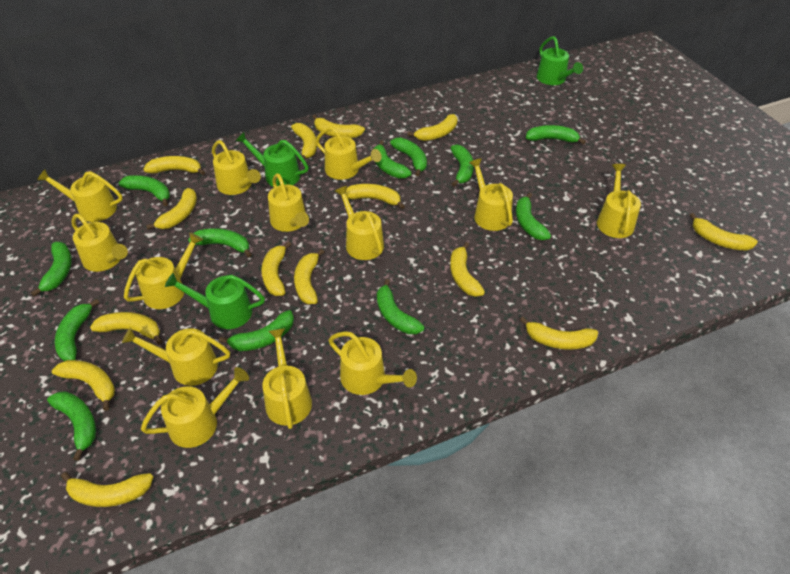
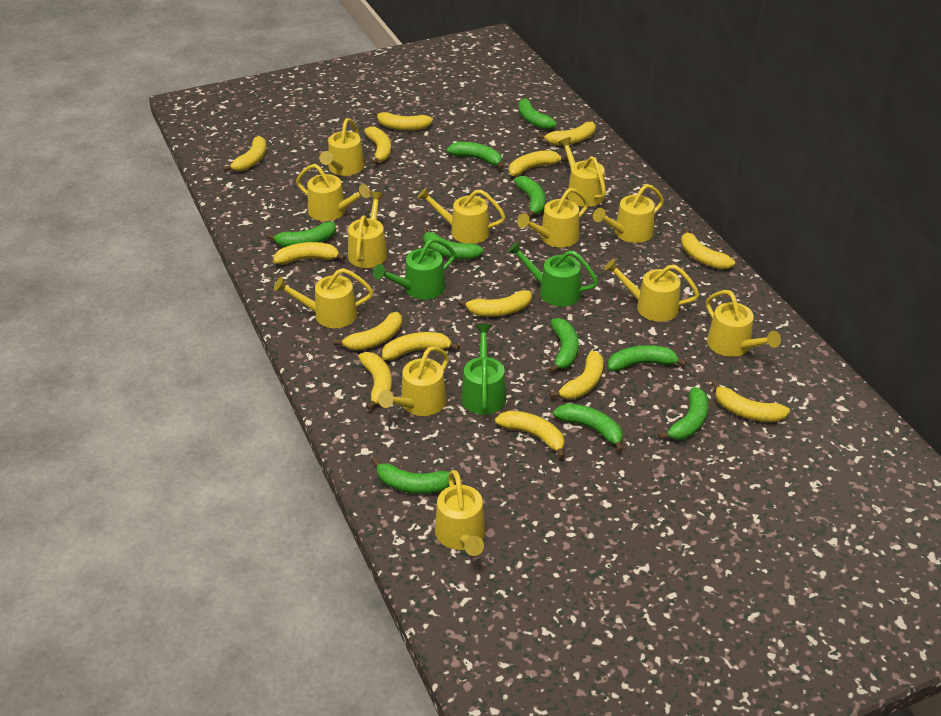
green banana: [31,242,72,297] [47,391,96,461] [55,299,100,361] [119,175,170,206] [188,228,252,257] [219,310,294,351] [374,140,412,179] [377,279,424,334] [390,137,427,176] [451,144,474,186] [516,192,551,240] [526,125,586,145] = 12 -> [266,222,336,247] [372,457,455,494] [422,228,484,260] [446,142,504,169] [514,176,545,218] [518,95,557,130] [549,318,579,373] [553,404,624,452] [608,345,687,371] [658,387,709,440] = 10
yellow watering can: [37,169,123,222] [71,214,128,272] [122,328,230,386] [124,232,203,309] [141,367,249,448] [212,140,261,195] [263,328,312,429] [268,173,309,232] [315,127,382,180] [328,331,417,395] [335,186,384,260] [469,158,513,231] [597,164,641,238] = 13 -> [274,268,373,328] [296,164,370,221] [320,118,365,176] [348,191,387,268] [378,346,449,416] [417,187,506,244] [435,470,485,556] [517,188,589,247] [558,137,606,207] [593,184,664,243] [604,258,699,322] [706,290,781,357] = 12

